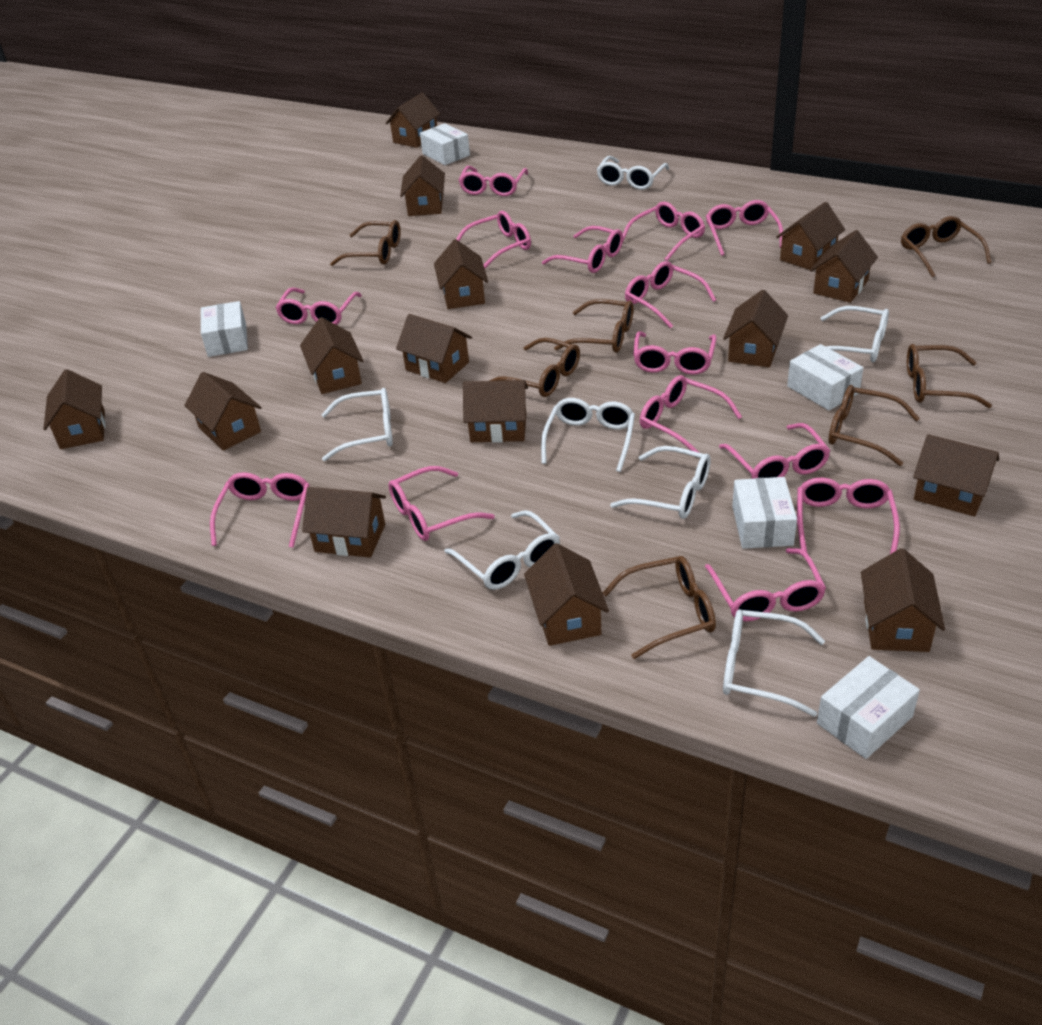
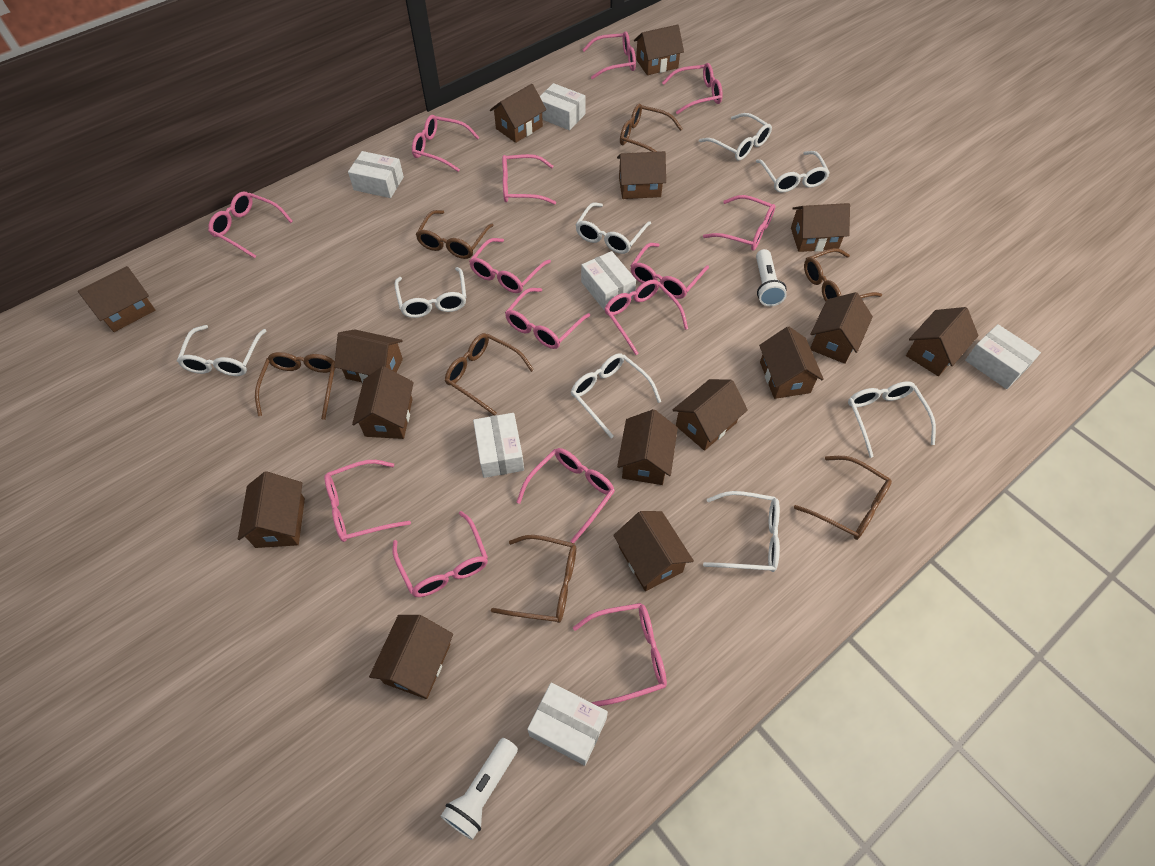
white box: [201,301,248,357] [420,123,470,165] [732,477,797,549] [787,344,863,411] [817,656,920,759] = 5 -> [348,151,404,198] [473,413,524,478] [527,683,608,766] [540,83,586,130] [581,251,636,311] [965,324,1041,389] = 6
white flashlight: none = 0 -> [441,738,518,840] [756,249,787,306] = 2
white glasses: [321,388,393,461] [444,510,560,590] [541,398,635,472] [597,156,669,190] [610,446,711,519] [723,609,825,717] [821,306,889,362] = 7 -> [177,325,266,376] [394,267,466,318] [571,353,661,438] [575,203,651,254] [699,113,772,161] [703,491,780,572] [756,151,830,193] [848,381,936,458] = 8

